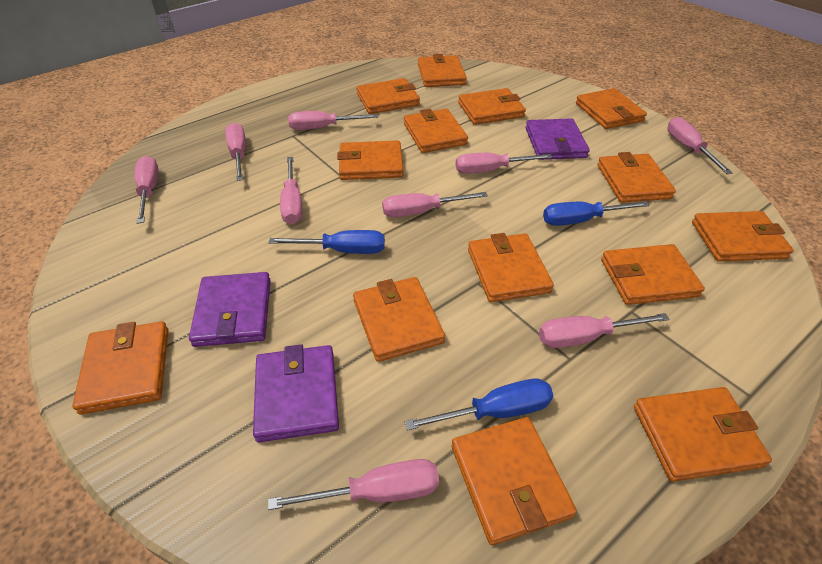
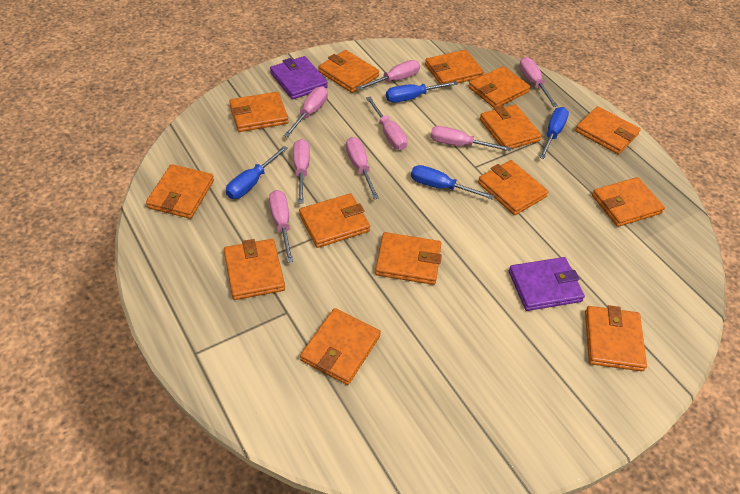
blue screwdriver: [268,230,385,254] [405,379,553,431] [543,201,649,226] = 3 -> [226,146,288,199] [386,81,458,103] [411,165,494,200] [539,107,569,159] = 4
pink screwdriver: [134,156,159,224] [225,123,246,181] [268,459,439,510] [280,157,303,224] [288,111,378,130] [382,192,488,217] [456,153,552,174] [539,313,670,348] [667,117,733,174] = 9 -> [269,190,294,263] [284,86,328,137] [293,139,310,204] [346,137,379,199] [356,60,420,91] [366,97,408,150] [430,126,511,151] [519,57,558,107] = 8
purple wallet: [189,272,271,347] [253,344,339,442] [526,118,590,160] = 3 -> [270,56,328,99] [509,257,585,311] = 2

